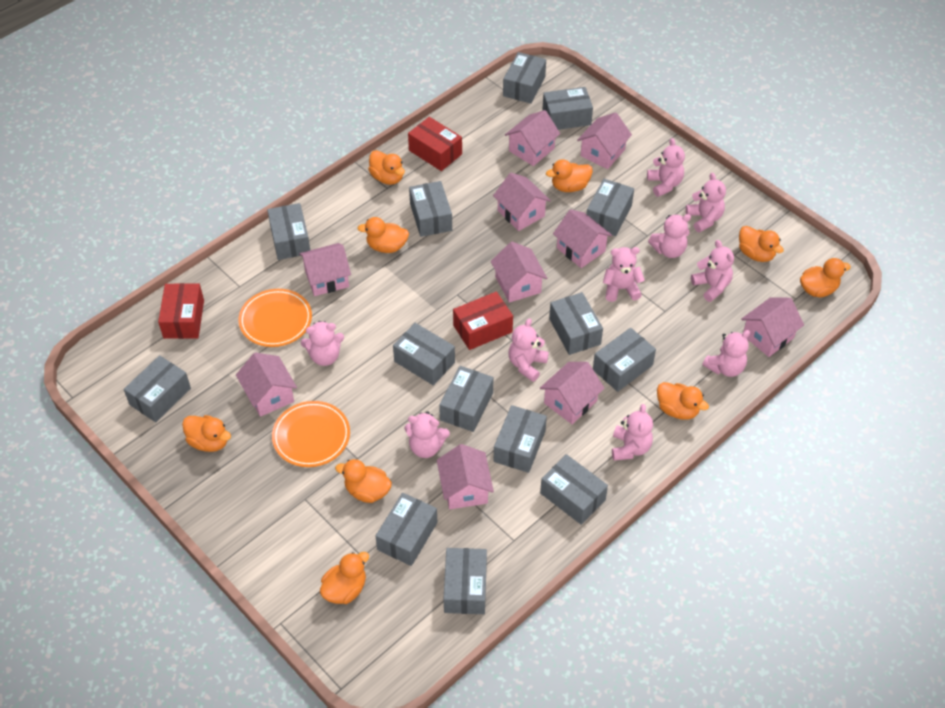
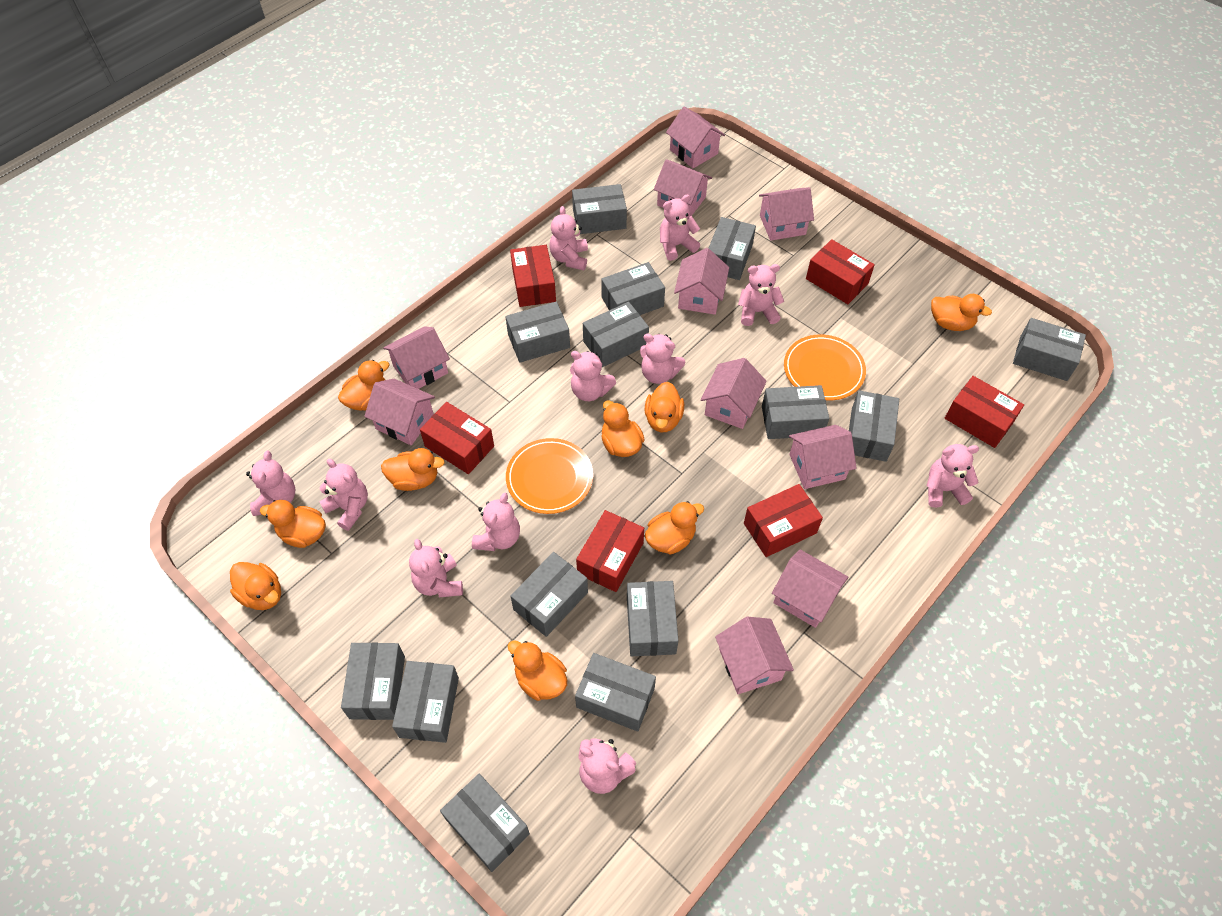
pink teddy bear: [301,321,344,366] [404,411,450,458] [509,318,549,382] [603,247,645,302] [612,404,653,461] [647,138,685,197] [648,214,691,258] [686,173,726,232] [691,240,734,302] [702,330,750,377] = 10 -> [246,451,295,516] [319,459,368,531] [409,539,463,597] [472,493,520,551] [549,206,588,270] [570,351,616,401] [578,738,636,794] [640,334,685,384] [660,195,700,261] [738,264,784,326] [926,444,979,508] = 11
red box: [158,283,204,339] [408,117,462,171] [453,291,513,350] = 3 -> [420,402,494,474] [510,245,556,307] [576,510,644,592] [744,484,823,557] [806,239,875,304] [945,376,1024,448] = 6

